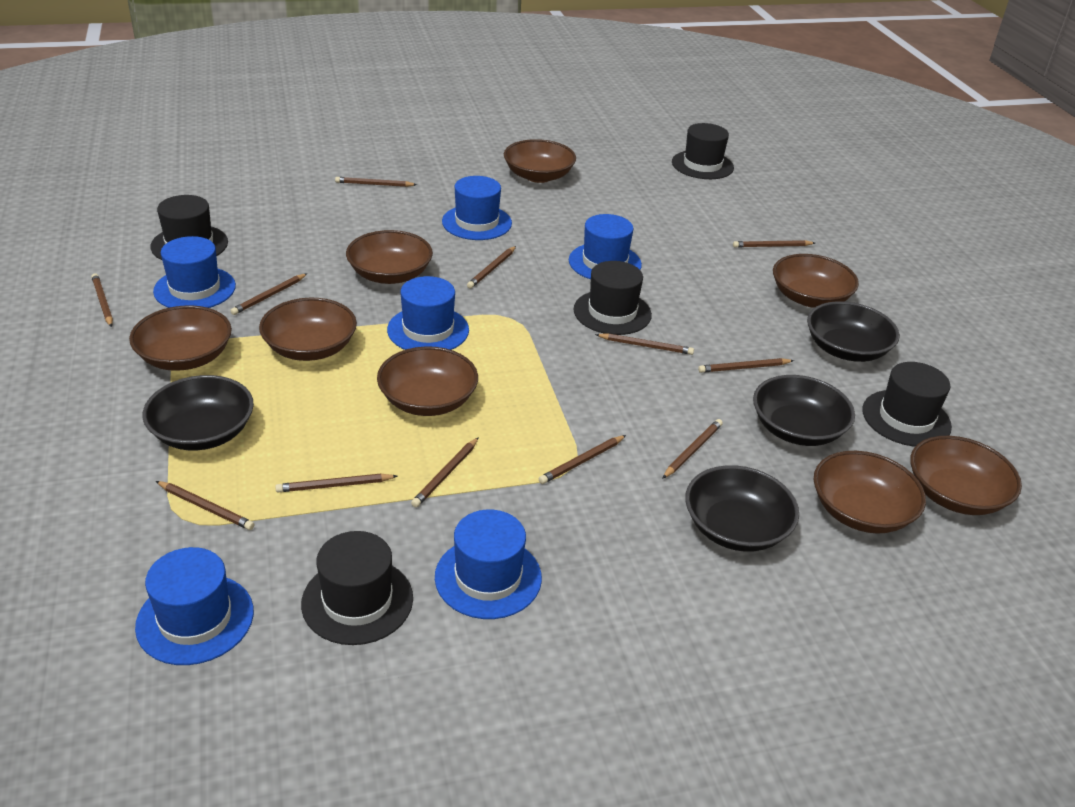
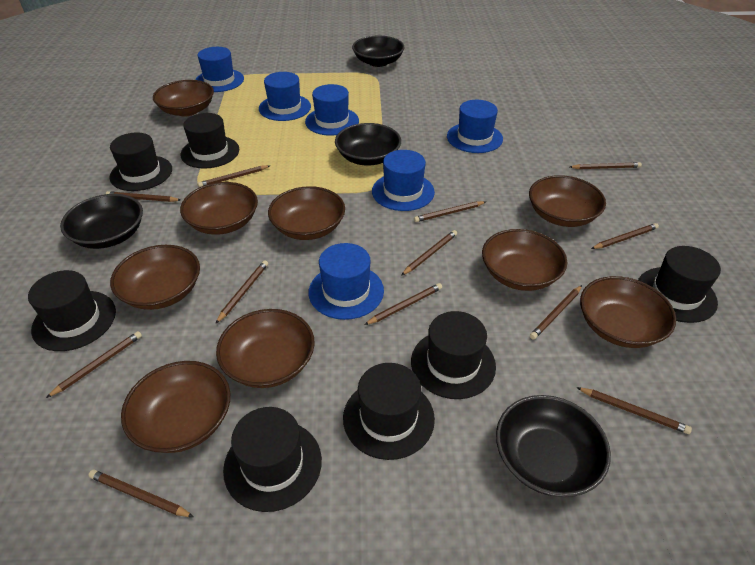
black hat: [150,195,228,260] [301,531,413,645] [574,261,652,335] [672,123,734,179] [862,362,952,447] = 5 -> [28,270,116,351] [109,132,172,191] [180,113,239,169] [223,407,322,512] [343,363,435,460] [411,311,496,399] [638,246,721,323] = 7
brown bowl: [129,305,232,371] [259,298,357,361] [346,230,433,284] [377,346,478,416] [504,139,576,183] [773,254,859,307] [814,451,926,534] [910,436,1022,515] = 8 -> [110,245,200,310] [121,361,230,453] [153,80,214,117] [180,182,258,235] [216,309,315,388] [268,186,345,240] [482,229,567,291] [529,175,606,227] [580,276,676,348] = 9

